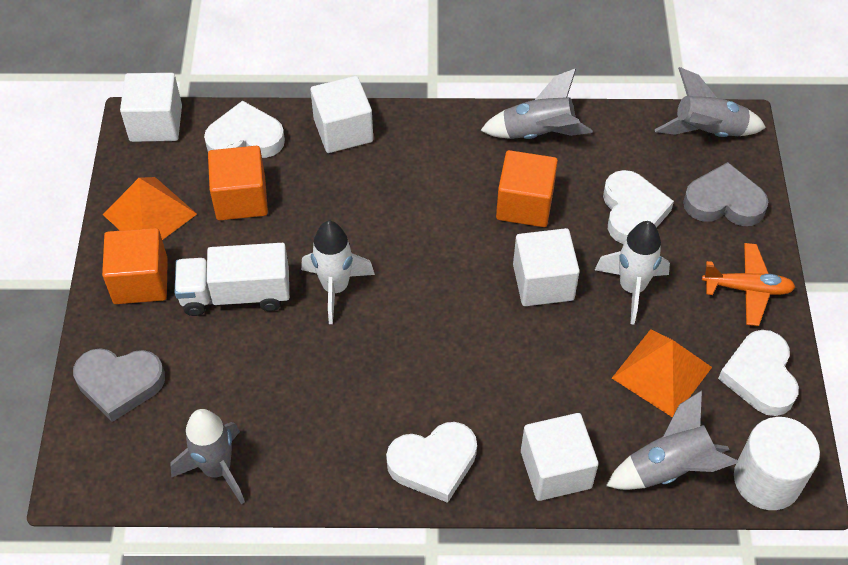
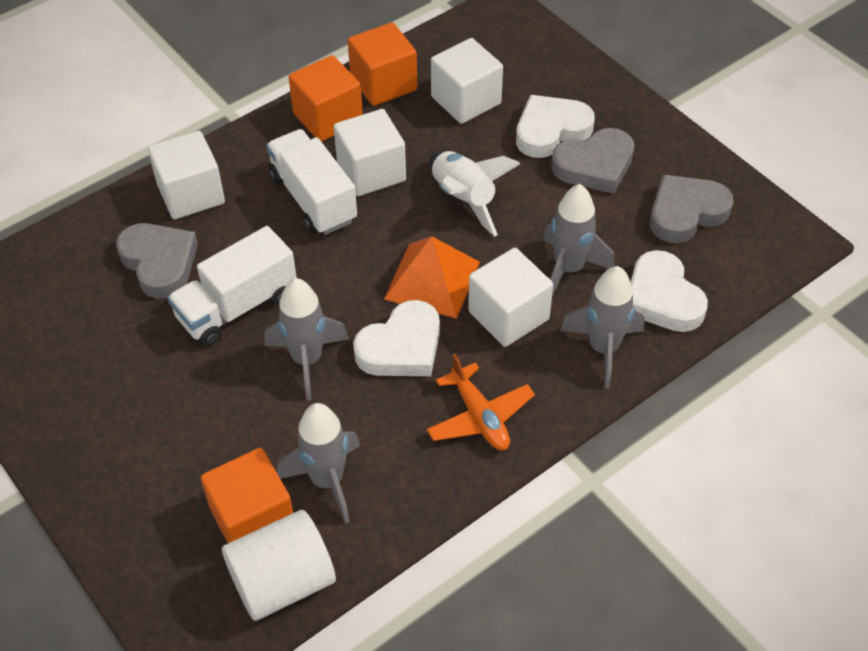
grey heart: [73,348,165,422] [683,162,768,226] = 2 -> [116,223,198,299] [551,128,634,194] [650,174,734,243] = 3
orange pyramid: [103,177,197,240] [612,329,712,418] = 2 -> [384,236,480,319] = 1
white heart: [204,101,285,158] [386,422,477,503] [603,170,674,244] [718,330,799,416] = 4 -> [353,300,440,376] [516,95,595,158] [631,250,708,332] = 3
white rocket: [301,221,375,324] [595,221,670,324] = 2 -> [429,151,520,237] = 1
white truck: [175,243,289,316] = 1 -> [167,226,297,346] [266,129,357,235] = 2

